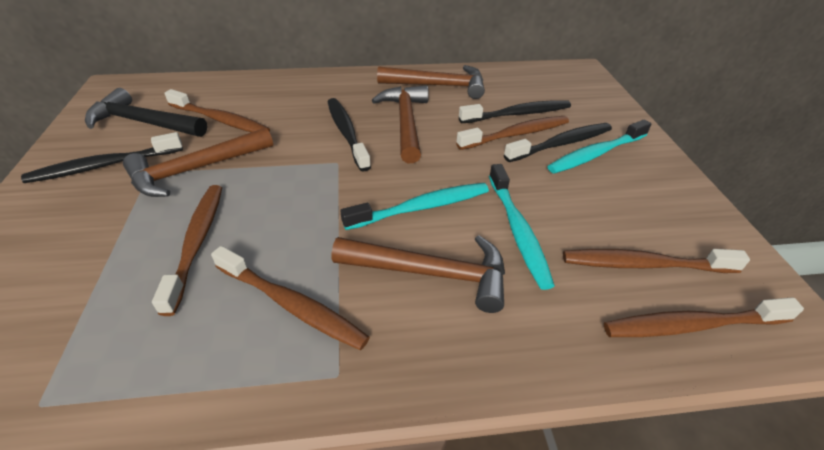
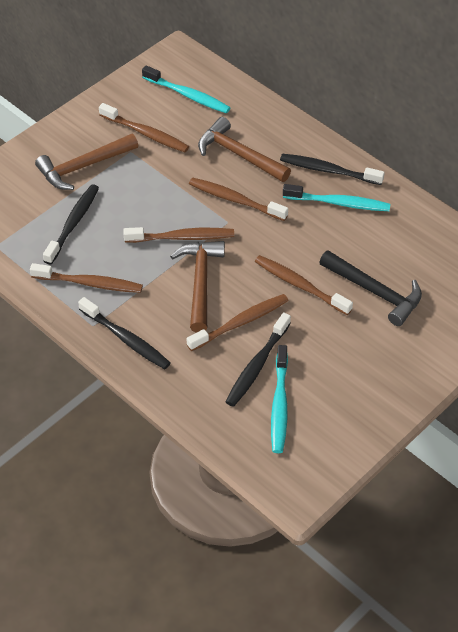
brown hammer: [123,127,273,197] [332,235,505,313] [372,85,429,163] [377,65,485,99] = 4 -> [35,134,138,190] [170,241,225,333] [198,117,291,182] = 3

